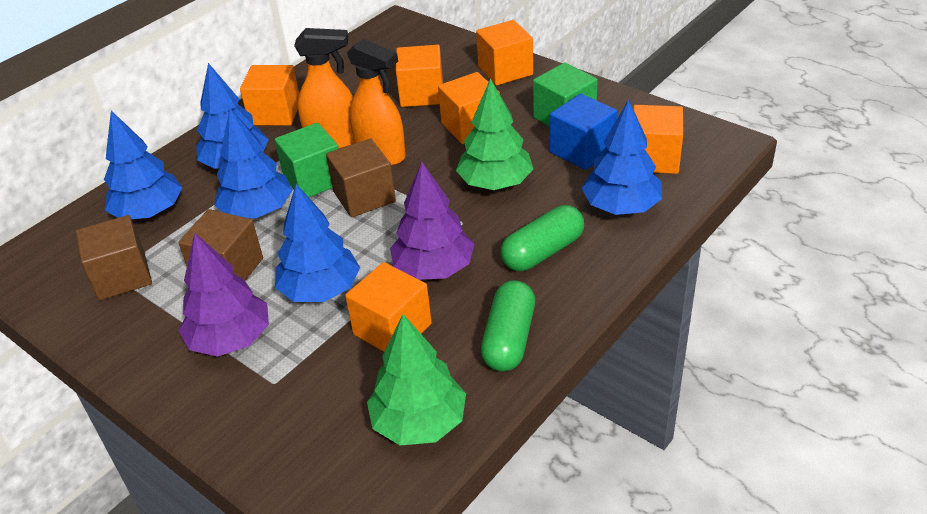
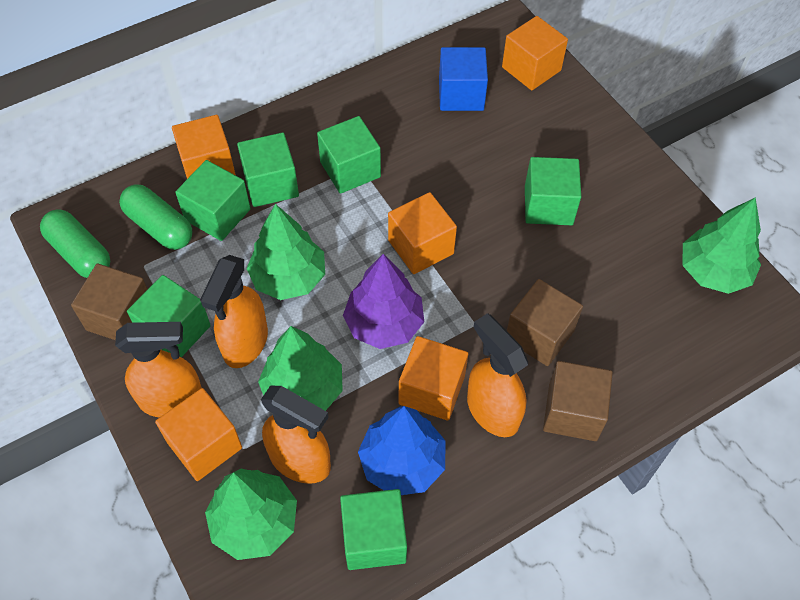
blue tree: [104,111,182,219] [196,63,269,169] [214,108,293,218] [275,184,360,302] [582,99,662,215] = 5 -> [358,406,446,495] = 1
green cube: [275,123,339,197] [533,63,598,127] = 2 -> [127,275,211,357] [175,160,251,241] [237,132,299,207] [317,116,381,194] [340,489,407,570] [525,157,581,225] = 6
green tree: [367,314,466,445] [456,78,533,190] = 2 -> [205,469,297,560] [246,204,325,300] [258,326,343,411] [683,197,761,294] = 4
orange cube: [240,65,299,126] [345,262,432,352] [396,45,443,107] [438,72,500,144] [476,20,533,86] [633,105,683,174] = 6 -> [155,388,242,481] [172,115,236,179] [388,192,457,274] [398,336,468,421] [502,16,568,90] = 5
orange spray bottle: [294,28,355,149] [347,39,406,166] = 2 -> [115,322,202,417] [200,255,268,368] [261,386,331,484] [467,313,528,437] = 4
purple tree: [178,233,269,357] [390,162,474,280] = 2 -> [343,254,424,349] = 1

